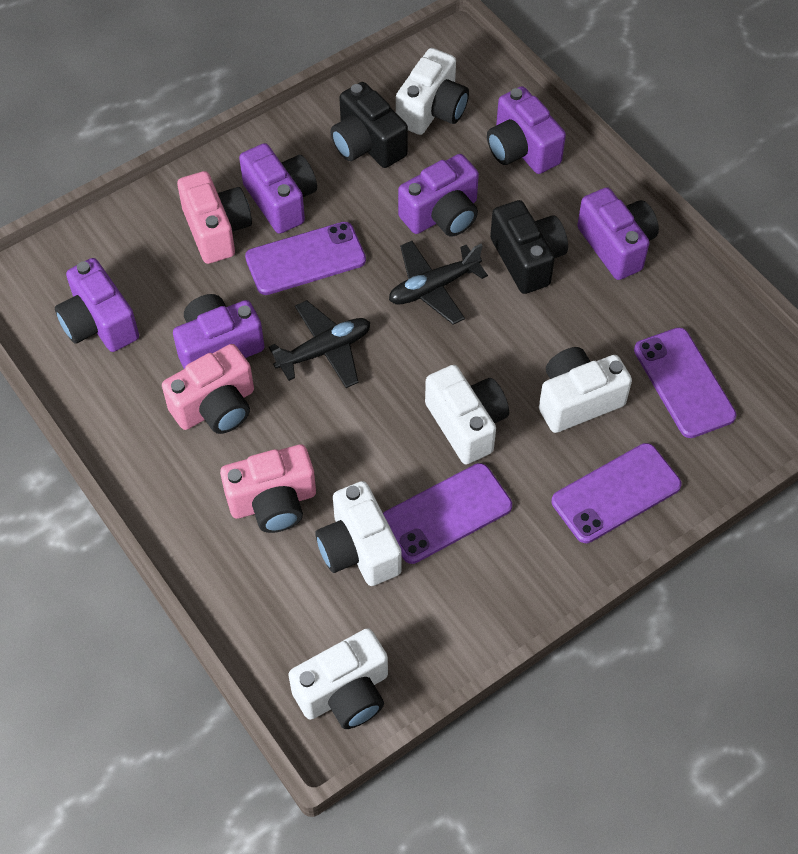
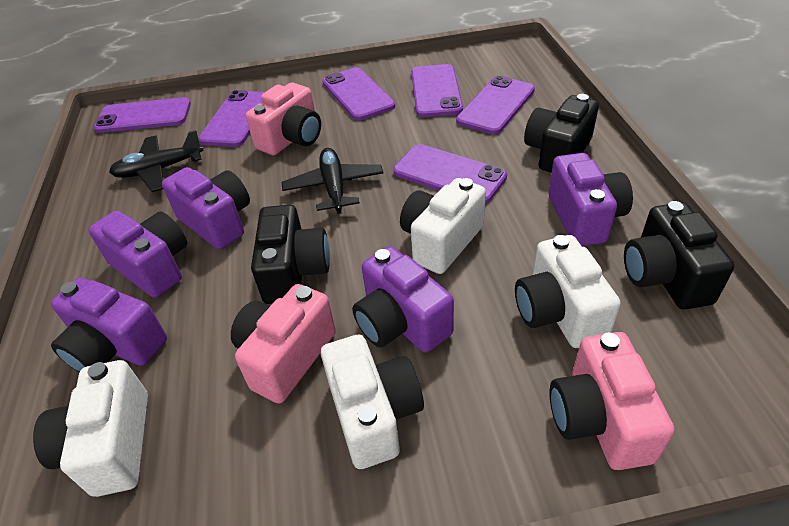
black camera: [331,82,408,168] [490,200,568,294] = 2 -> [251,205,330,304] [524,94,599,173] [624,201,735,310] = 3
purple camera: [55,258,139,352] [173,294,265,369] [239,143,317,234] [398,154,479,236] [487,86,566,174] [577,187,659,280] = 6 -> [51,277,167,372] [88,211,187,298] [162,167,250,250] [352,246,454,353] [548,153,633,246] = 5
purple phone: [245,222,366,295] [383,463,512,564] [551,443,682,543] [634,327,736,438] = 4 -> [94,97,191,133] [198,90,265,147] [322,67,395,120] [393,144,507,204] [411,64,463,117] [456,76,535,134] = 6
white camera: [288,628,388,729] [315,481,402,586] [396,48,469,135] [425,365,509,464] [539,347,632,433] = 5 -> [33,360,148,497] [321,335,424,469] [400,178,486,274] [515,235,621,348] = 4

